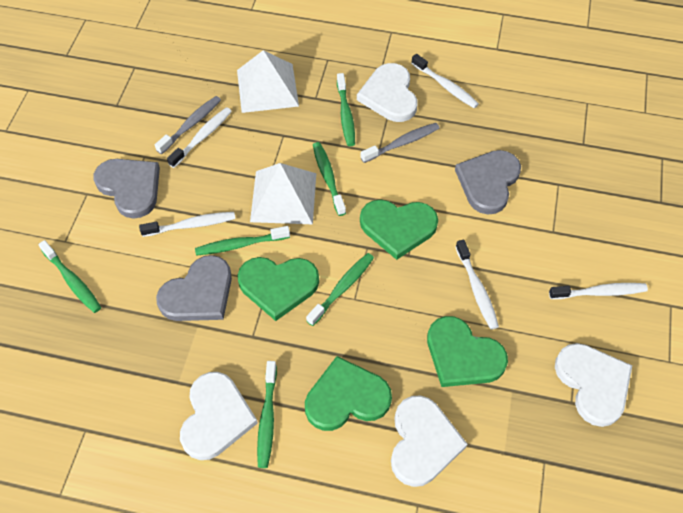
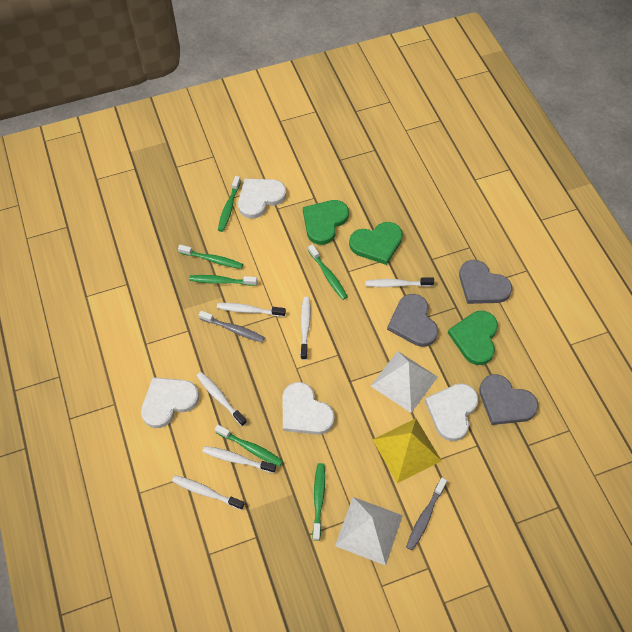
green heart: [237,257,319,321] [305,356,392,431] [360,200,438,260] [427,316,508,387] = 4 -> [303,200,349,245] [349,222,403,265] [448,311,498,365] = 3
white toothbrush: [139,212,235,237] [167,107,232,168] [411,54,479,108] [456,240,499,329] [549,283,648,299] = 5 -> [172,475,244,510] [196,372,247,426] [202,446,276,473] [217,303,286,317] [300,297,311,360] [365,277,434,287] = 6
yellow pyramid: none = 0 -> [372,419,442,483] = 1

